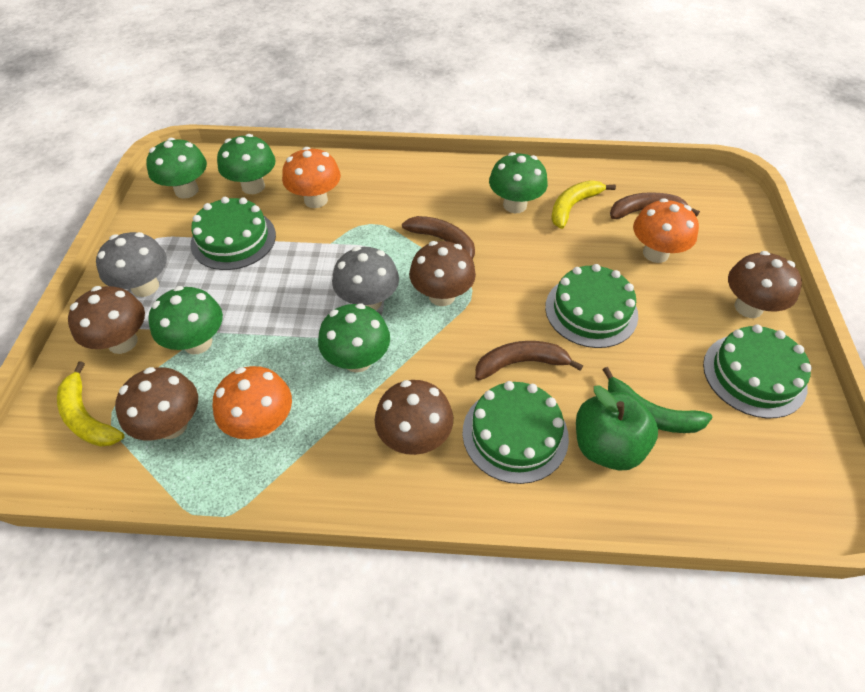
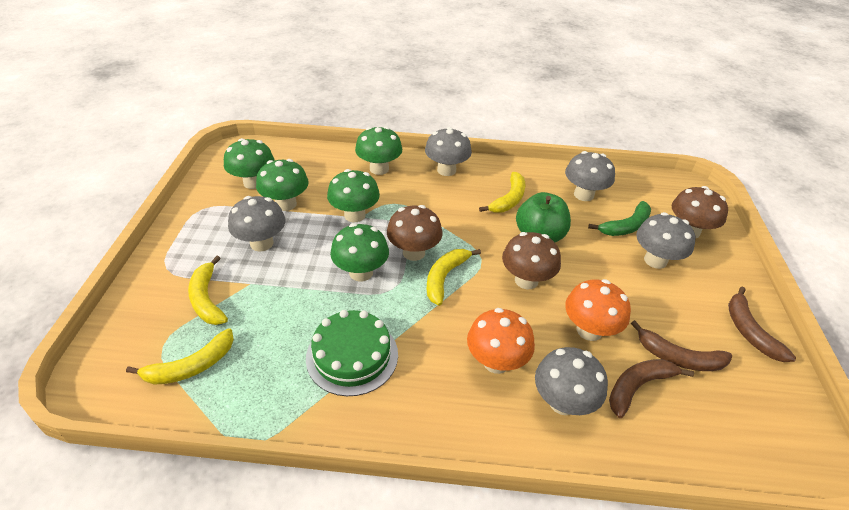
brown mushroom: [68,286,145,354] [115,367,198,440] [374,380,453,455] [409,241,476,306] [728,251,802,318] = 5 -> [387,205,442,261] [502,232,561,289] [672,186,728,239] = 3
green cake: [190,197,276,270] [462,381,569,484] [545,264,638,348] [703,325,812,418] = 4 -> [306,310,398,396] = 1
grey mushroom: [96,232,167,297] [332,247,399,310] = 2 -> [228,196,285,252] [425,127,472,176] [535,347,608,415] [565,151,615,201] [636,212,696,269] = 5
orange mushroom: [212,366,292,439] [282,147,341,208] [633,198,699,263] = 3 -> [467,308,535,374] [565,279,631,341] = 2
yellow banana: [57,362,124,447] [551,181,616,229] = 2 -> [126,328,234,385] [188,256,228,325] [426,249,481,306] [479,172,525,213] = 4

